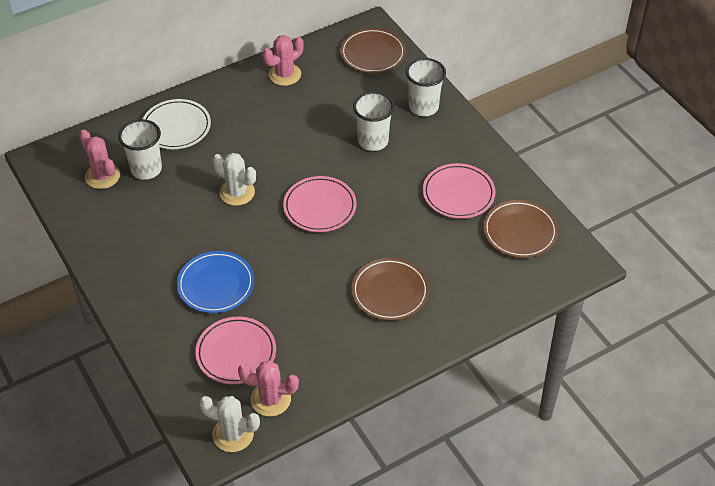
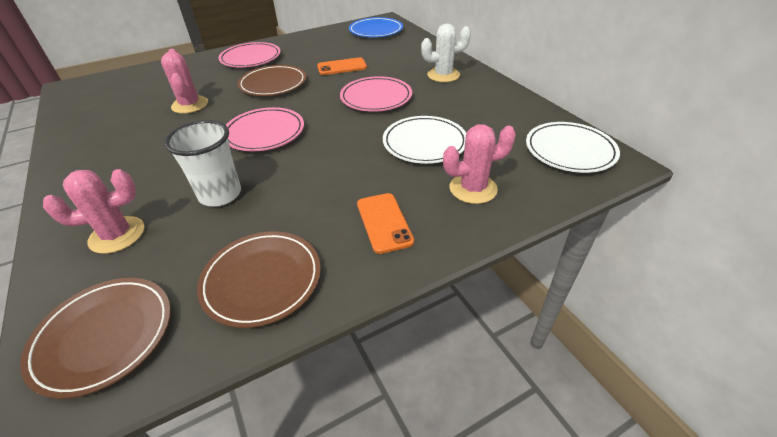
orange phone: none = 0 -> [317,57,367,75] [357,193,414,254] = 2
white cactus: [199,396,260,452] [213,153,256,206] = 2 -> [421,24,471,82] = 1
white cup: [118,119,162,180] [353,92,394,151] [406,58,446,116] = 3 -> [165,120,241,207] = 1
white plate: [143,99,211,149] = 1 -> [383,116,466,164] [526,122,620,173] = 2

